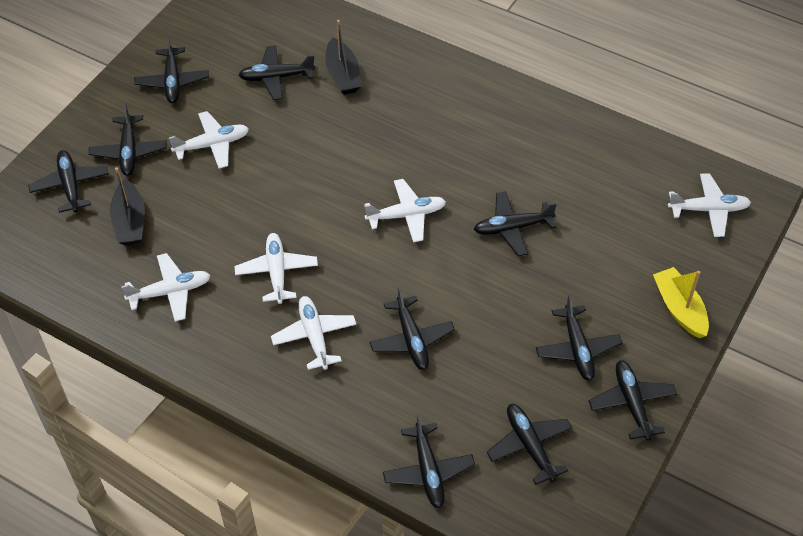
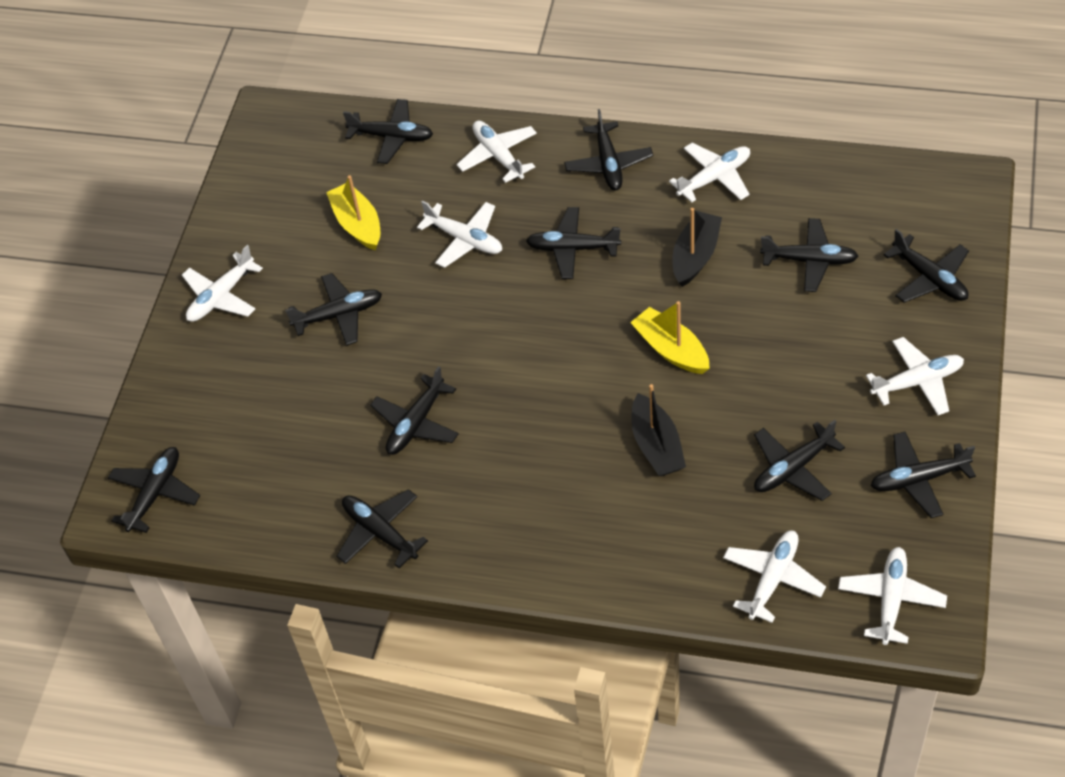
black plane: [28,150,109,213] [89,103,167,176] [134,35,209,103] [239,45,315,100] [370,287,455,370] [383,414,475,508] [474,191,557,256] [487,404,572,485] [536,295,622,381] [589,360,677,441] = 10 -> [108,447,200,533] [285,273,382,346] [336,489,428,568] [343,99,433,164] [370,366,459,455] [526,207,621,279] [564,109,653,190] [754,420,845,501] [760,218,858,292] [871,432,976,518] [884,229,969,303] = 11
white plane: [121,253,211,322] [169,111,249,169] [234,233,318,304] [271,296,356,370] [364,179,446,242] [668,173,751,237] = 6 -> [182,245,263,322] [417,201,502,268] [457,121,537,183] [669,143,750,203] [723,530,826,623] [838,547,947,645] [866,337,964,415] = 7
yellow boat: [653,267,709,338] = 1 -> [326,175,380,251] [630,301,710,374] = 2

